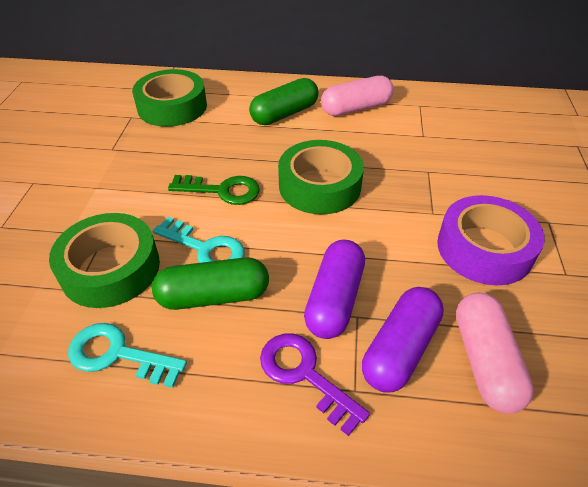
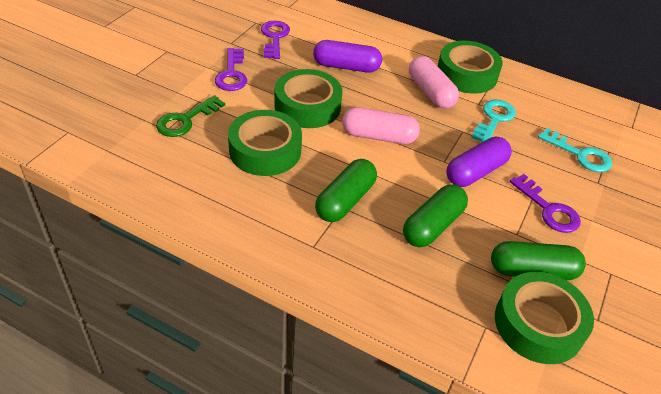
green capsule: [152,257,269,310] [249,78,319,125] = 2 -> [315,159,377,222] [403,184,468,247] [491,241,586,280] = 3
green tape: [49,213,160,308] [132,69,207,127] [278,140,364,215] = 3 -> [228,110,302,176] [274,69,342,128] [438,41,503,94] [495,272,594,364] = 4
purple key: [260,333,370,436] = 1 -> [215,48,247,91] [261,21,290,59] [510,174,581,233] = 3
purple tape: [437,195,545,285] = 1 -> none = 0

